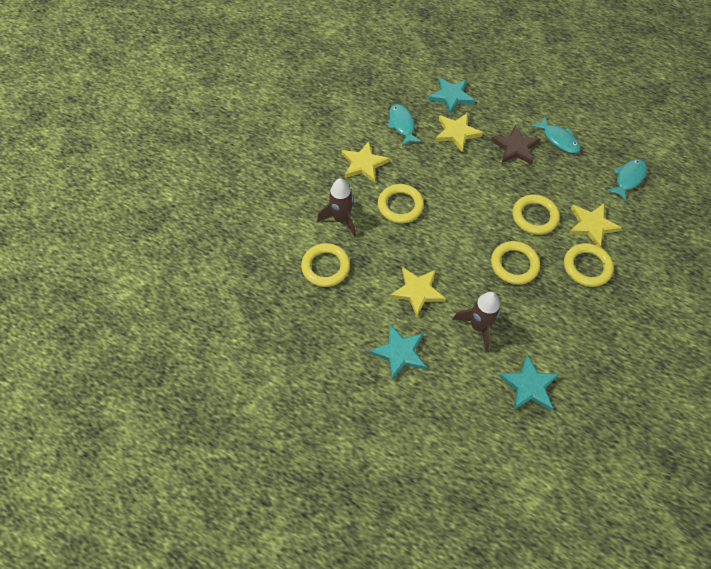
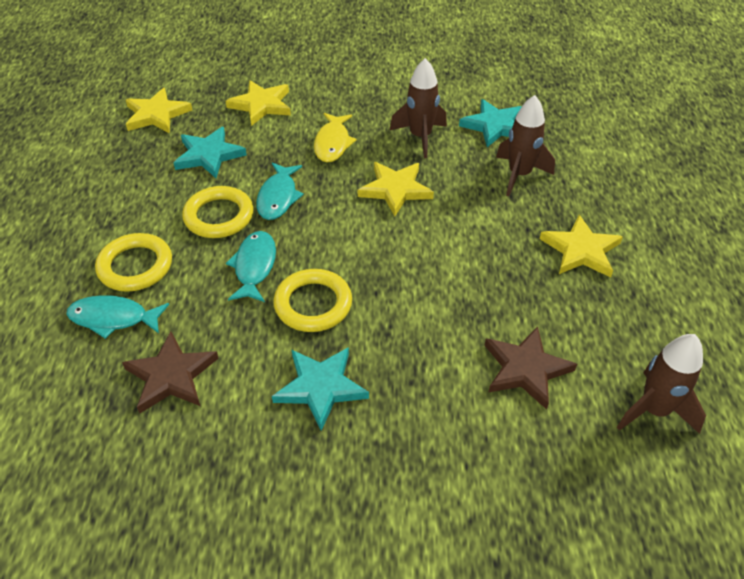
brown rocket: [317,178,356,237] [453,292,500,351] = 2 -> [390,58,447,158] [496,95,555,196] [617,334,706,434] = 3
brown star: [491,125,540,165] = 1 -> [122,331,219,413] [484,327,577,410] = 2
yellow fish: none = 0 -> [314,113,357,162] = 1
yellow ring: [301,243,350,287] [378,184,424,223] [491,241,540,285] [513,194,560,235] [564,243,614,287] = 5 -> [95,233,172,292] [182,186,254,238] [273,269,352,332] = 3

